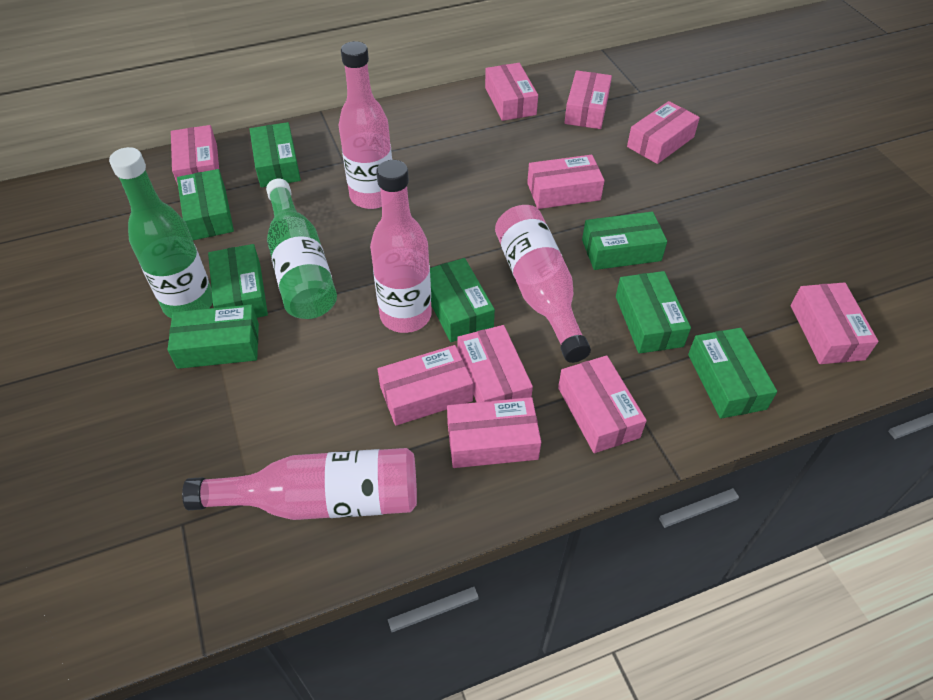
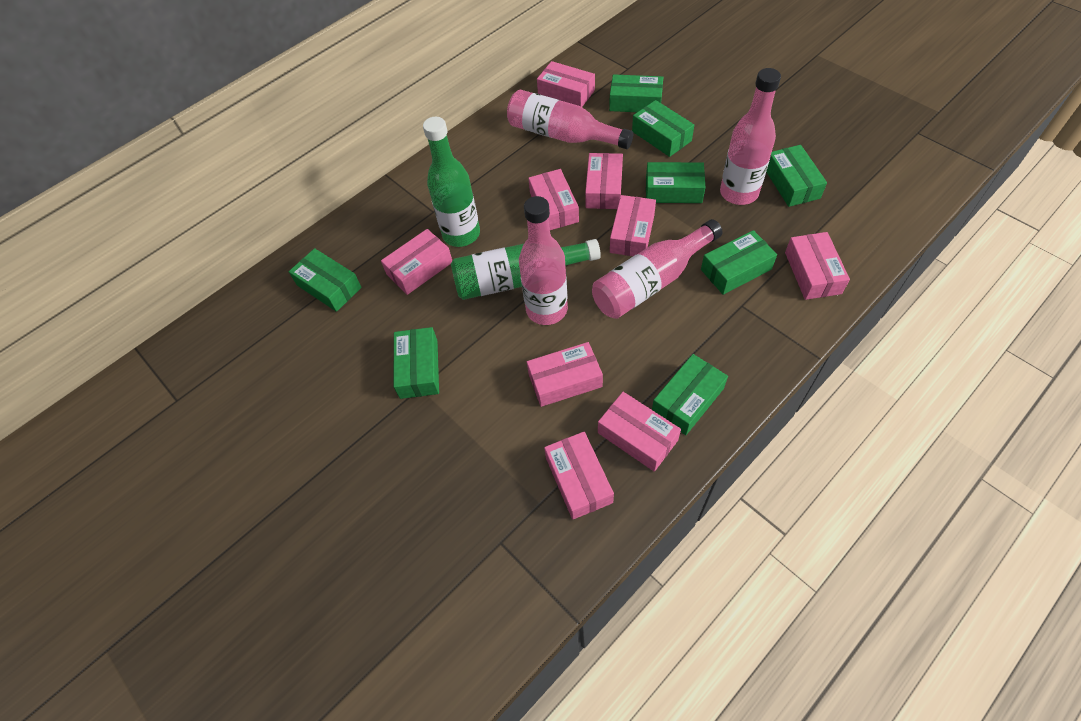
pink box: [171,125,219,185] [378,345,473,426] [447,397,541,468] [457,325,533,402] [485,63,538,121] [527,155,605,209] [558,355,647,453] [564,70,612,129] [627,101,700,164] [791,282,878,364] = 10 -> [381,229,452,295] [527,342,603,407] [528,169,579,230] [537,61,595,107] [544,432,614,519] [585,153,623,209] [598,392,681,472] [610,195,656,256] [785,232,850,300] = 9

